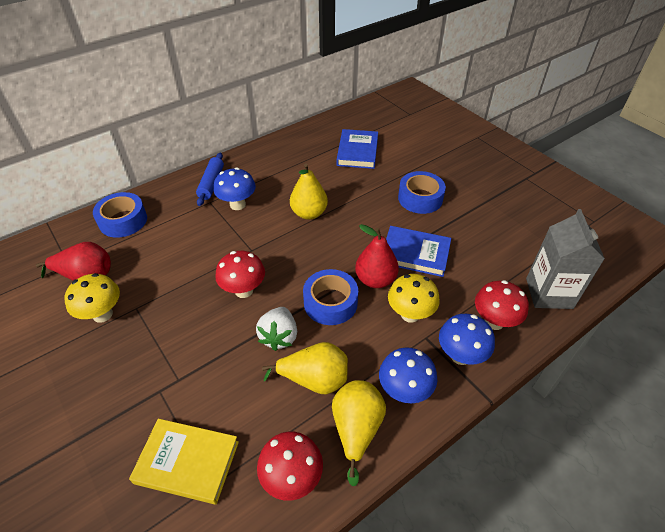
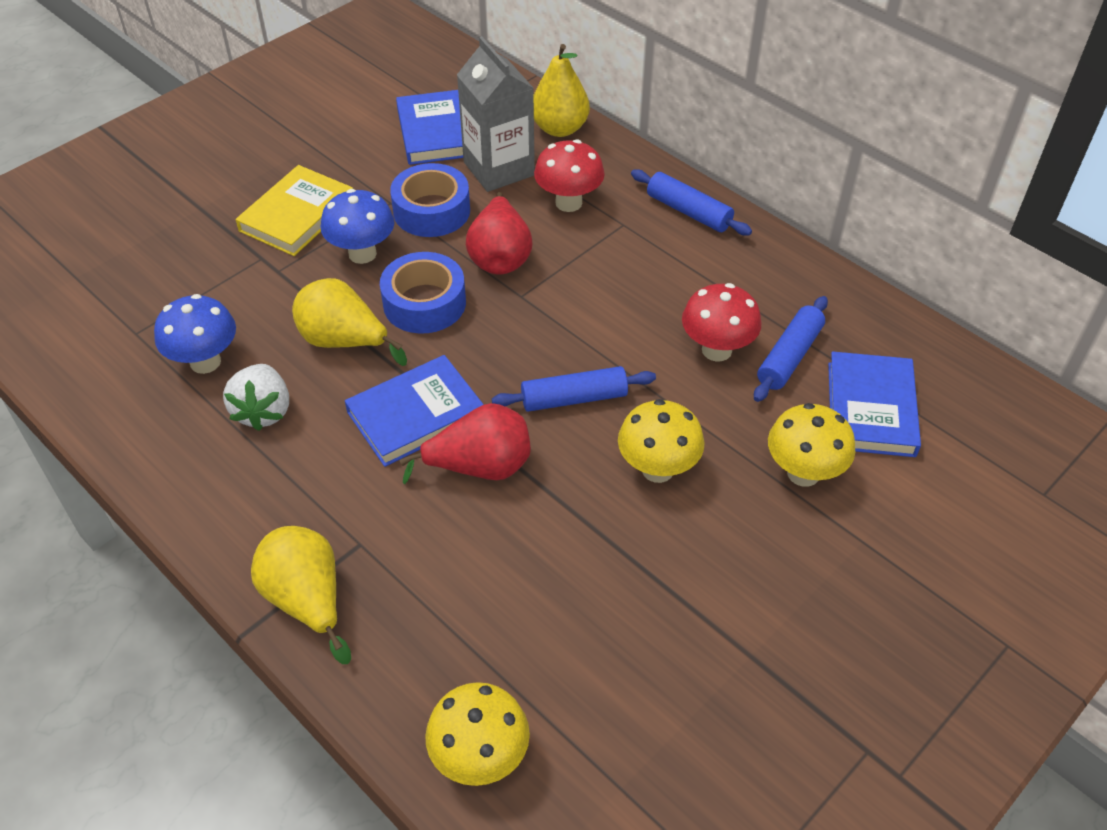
blue book: [337,129,378,169] [386,226,451,277] = 2 -> [345,355,484,467] [396,90,463,165] [828,351,921,457] = 3
blue mushroom: [213,168,256,210] [379,347,437,403] [439,314,495,365] = 3 -> [154,294,236,374] [321,189,395,264] = 2
blue rolling pin: [196,153,224,206] = 1 -> [492,366,656,412] [631,169,752,235] [754,296,828,402] = 3
blue tape: [93,192,147,238] [303,269,358,325] [398,171,446,214] = 3 -> [380,252,466,334] [390,163,470,237] = 2
red mushroom: [215,251,265,298] [257,431,323,501] [475,280,529,330] = 3 -> [534,139,605,212] [682,283,761,361] = 2
yellow mushroom: [64,273,120,323] [388,274,440,323] = 2 -> [425,682,530,786] [618,399,704,483] [768,403,855,487] = 3

